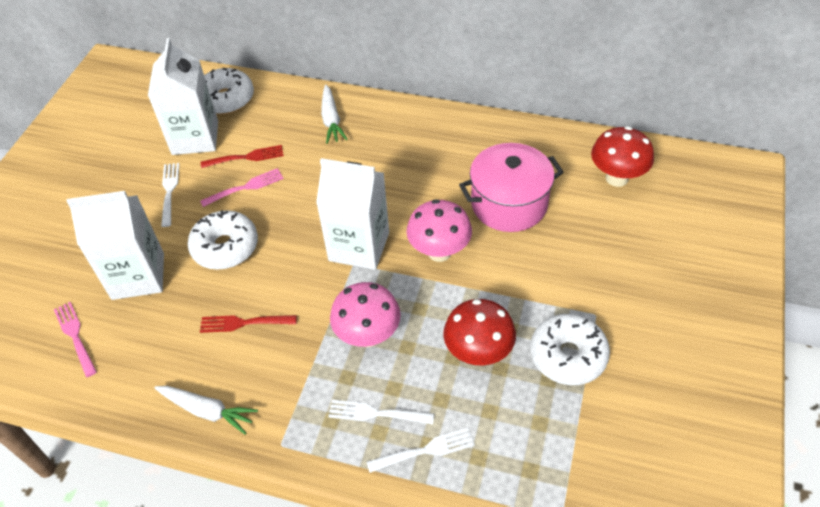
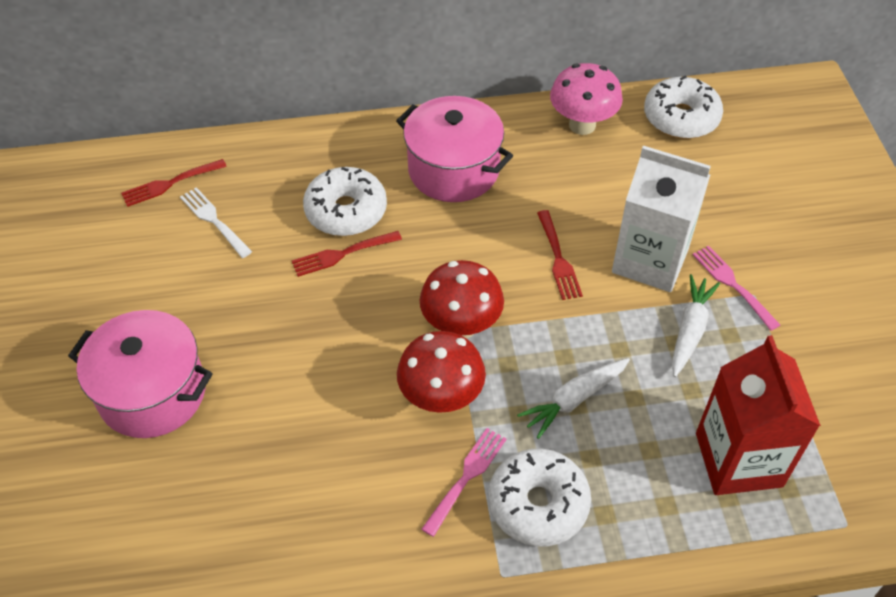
pink mushroom: [330,282,401,347] [406,199,472,262] = 2 -> [550,63,623,135] = 1
pink pot: [459,143,564,232] = 1 -> [68,310,213,438] [396,96,513,202] = 2
red carton: none = 0 -> [696,335,821,495] = 1
red fork: [200,315,297,333] [201,145,284,168] = 2 -> [121,159,227,207] [292,231,402,277] [537,210,583,300] = 3
white carton: [67,191,164,300] [148,38,218,155] [316,158,389,270] = 3 -> [612,146,711,292] = 1
white fork: [161,163,179,227] [328,400,434,424] [367,428,475,473] = 3 -> [180,187,252,258] = 1

